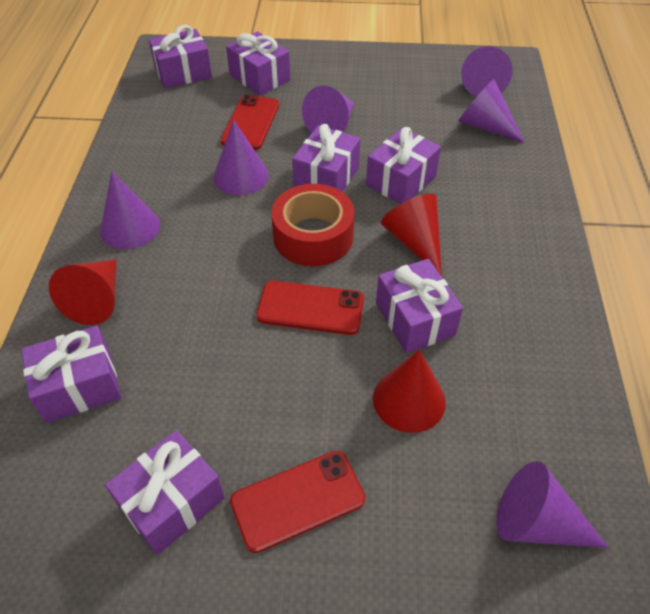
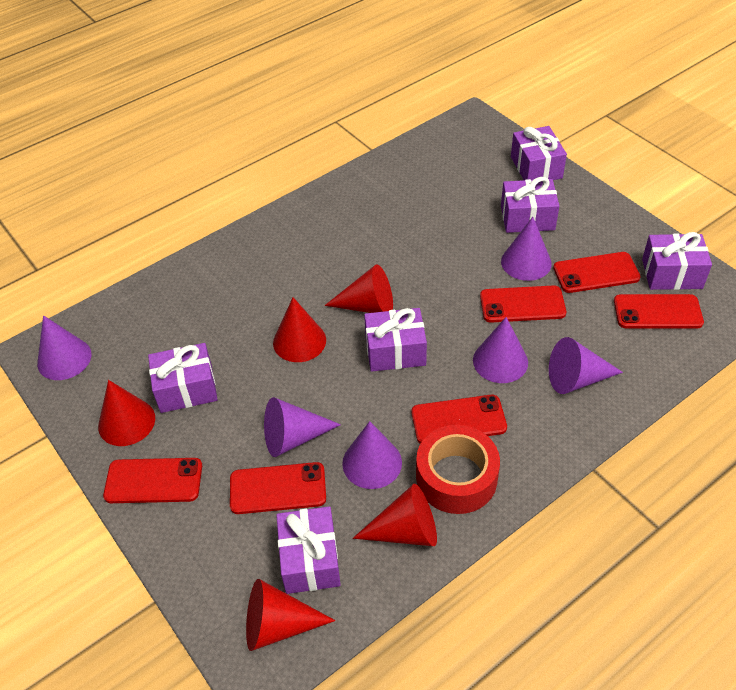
purple gift: [21,326,121,423] [105,430,225,555] [149,25,212,89] [226,31,290,96] [292,124,360,192] [366,127,441,204] [376,259,463,353] = 7 -> [148,343,218,413] [276,506,341,594] [364,308,427,372] [501,177,559,233] [511,126,567,180] [642,232,712,290] = 6
red cone: [49,259,117,325] [373,349,446,433] [381,194,442,277] = 3 -> [98,380,155,446] [246,579,335,651] [273,297,326,362] [325,264,393,313] [353,484,437,546] = 5
red phone: [220,95,279,150] [230,451,365,553] [256,280,364,335] = 3 -> [103,458,202,503] [230,462,326,514] [411,395,507,444] [480,285,566,323] [553,252,641,293] [614,294,704,329] = 6

